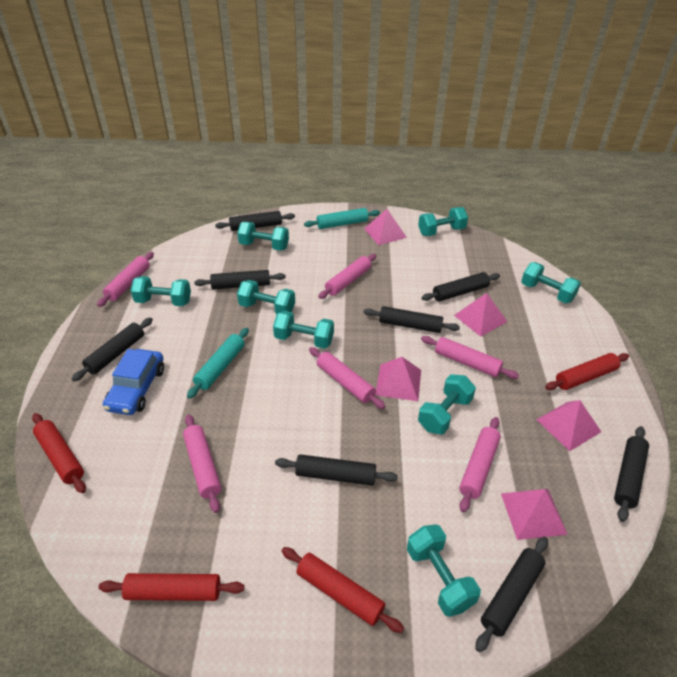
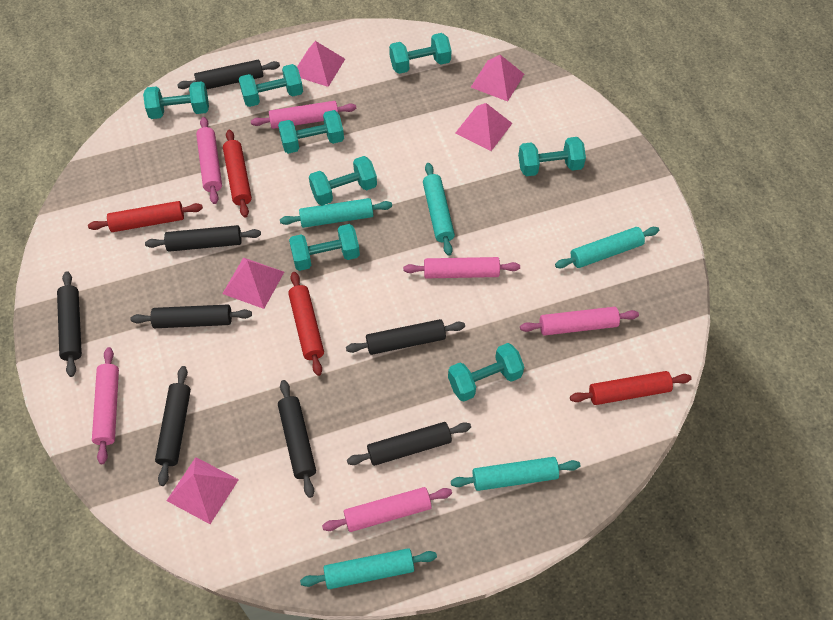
blue car: [103,349,164,415] = 1 -> none = 0
turquoise rolling pin: [187,328,249,399] [304,208,380,229] = 2 -> [280,198,392,228] [300,548,437,589] [423,163,455,256] [451,457,580,491] [555,227,659,268] = 5

